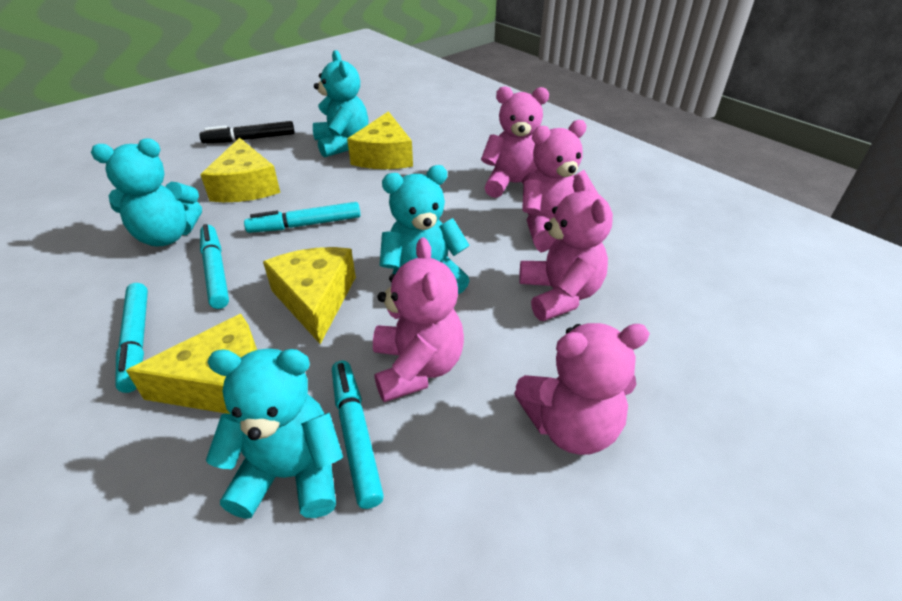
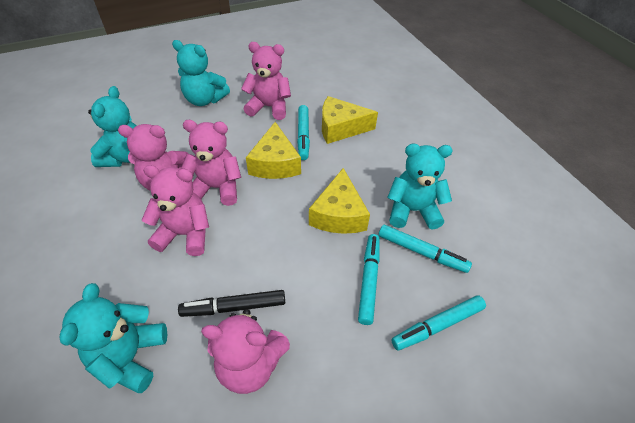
yellow cheese: [126,314,257,414] [200,138,280,202] [263,247,356,344] [347,111,413,169] = 4 -> [246,122,301,179] [309,168,370,234] [322,96,378,144] = 3

